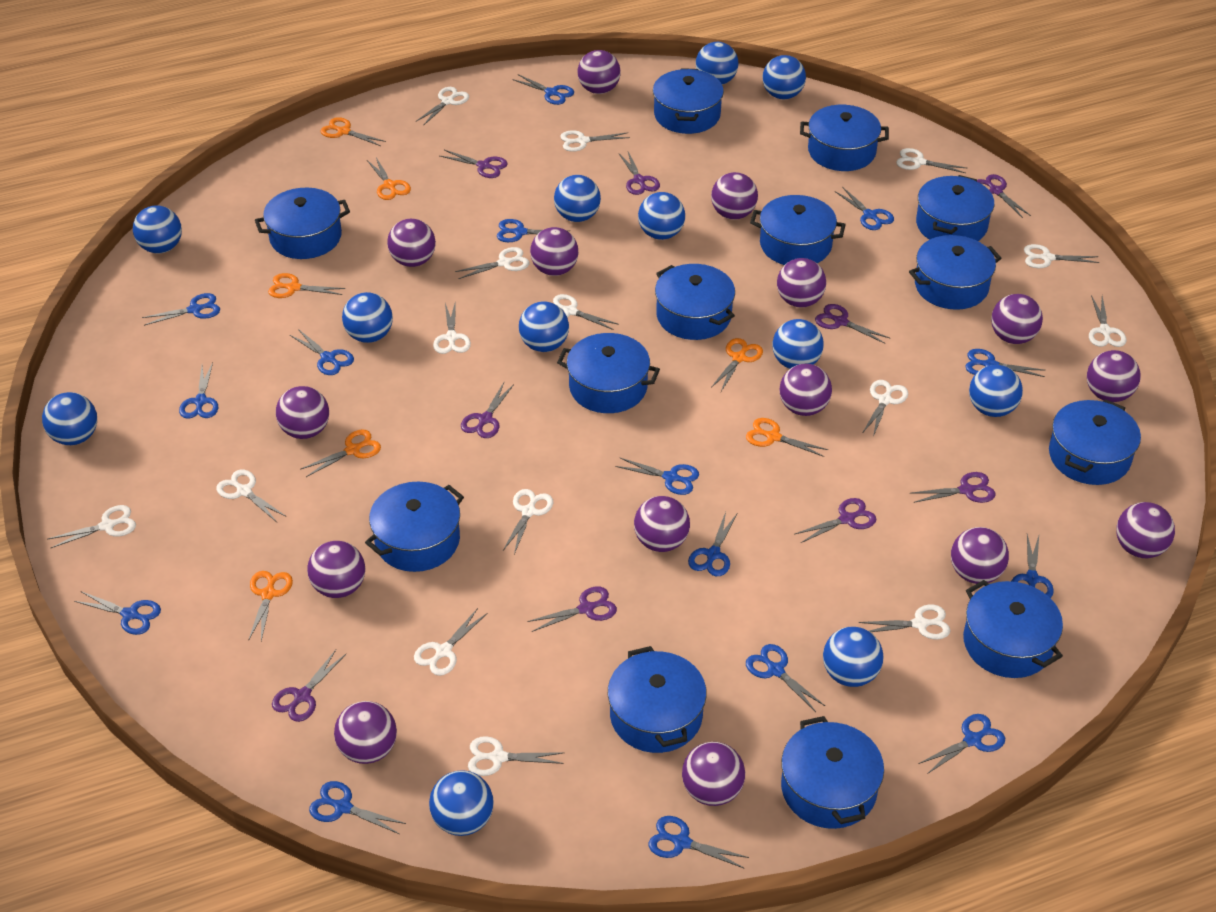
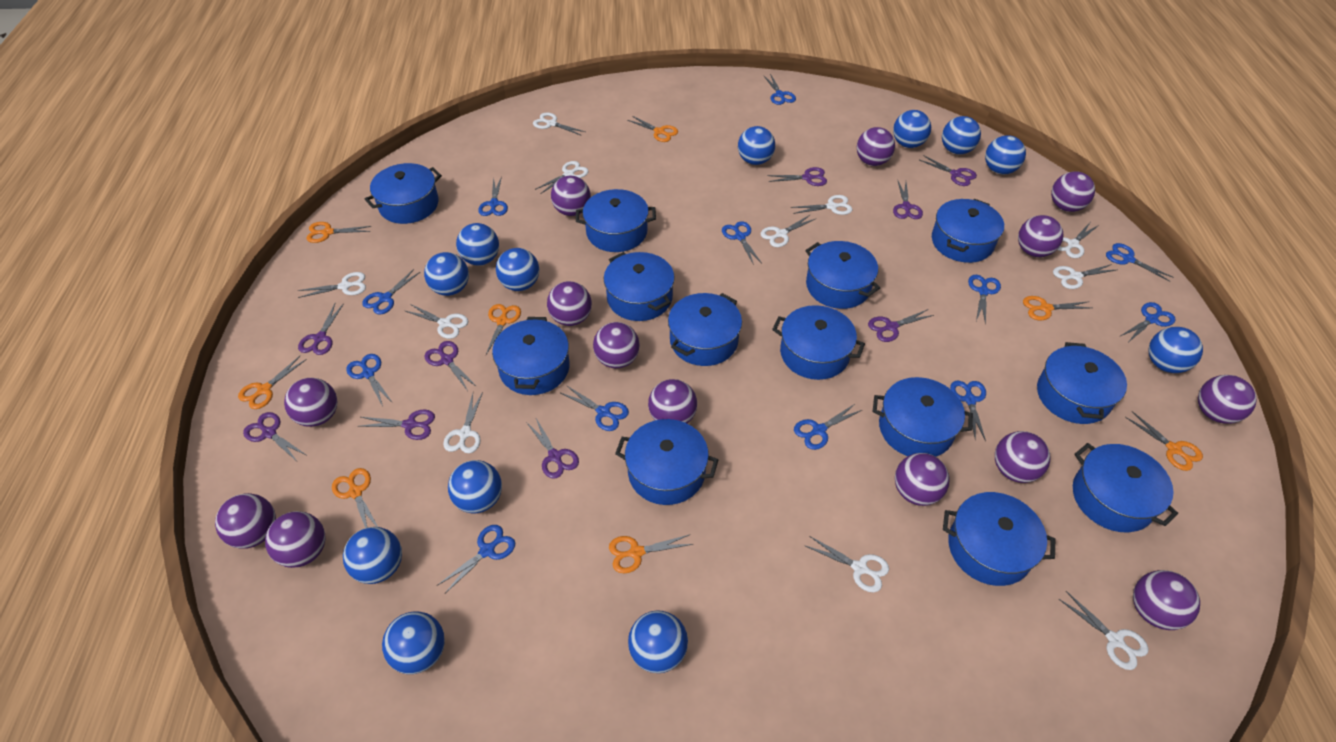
blue scissors: [74,591,161,635] [142,293,220,326] [179,362,218,419] [290,329,354,375] [309,781,406,834] [497,219,570,242] [512,74,574,105] [615,457,699,495] [648,816,749,869] [688,512,737,576] [746,644,825,712] [835,187,894,230] [918,714,1005,774] [965,349,1046,377] [1011,534,1054,598] = 15 -> [346,354,393,406] [362,269,420,315] [437,525,515,593] [478,176,508,216] [561,385,629,431] [722,221,761,265] [764,74,796,105] [794,403,862,450] [950,381,986,441] [968,275,1001,325] [1106,243,1174,282] [1121,302,1176,342] = 12
orange scissors: [248,571,293,641] [268,273,345,298] [300,430,381,477] [320,117,386,146] [367,158,411,200] [711,338,763,391] [746,418,828,457] = 7 -> [238,356,307,409] [306,222,372,243] [332,468,378,528] [486,304,521,355] [609,534,693,573] [628,116,678,142] [1023,296,1091,320] [1125,411,1203,471] = 8
purple ball: [276,386,329,439] [307,541,365,598] [334,701,397,764] [387,219,436,267] [530,227,579,276] [578,50,621,94] [634,496,690,552] [682,742,745,806] [711,172,758,220] [777,258,826,307] [779,364,832,416] [951,527,1009,584] [991,294,1043,344] [1087,350,1141,402] [1116,502,1175,558] = 15 -> [215,493,276,549] [265,511,325,568] [284,378,337,427] [547,281,592,326] [551,176,591,216] [593,322,640,368] [648,379,697,423] [857,127,895,166] [895,453,950,506] [995,431,1051,483] [1018,215,1064,257] [1051,171,1095,212] [1133,570,1200,630] [1198,375,1257,424] = 14
white scissors: [48,505,136,549] [216,470,285,522] [414,608,488,676] [417,87,469,126] [433,300,471,354] [455,247,530,279] [468,736,564,776] [503,489,553,554] [553,294,619,330] [560,130,630,152] [858,605,951,640] [863,380,908,437] [896,148,966,173] [1024,244,1100,268] [1089,295,1127,347] = 15 -> [298,272,366,298] [405,304,468,339] [443,392,483,453] [533,112,585,136] [535,161,589,194] [760,214,815,247] [791,195,852,215] [804,536,889,592] [1053,264,1116,289] [1057,223,1099,258] [1059,591,1149,670] = 11

